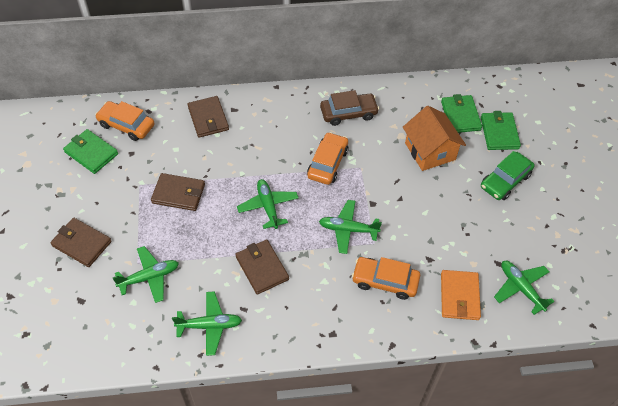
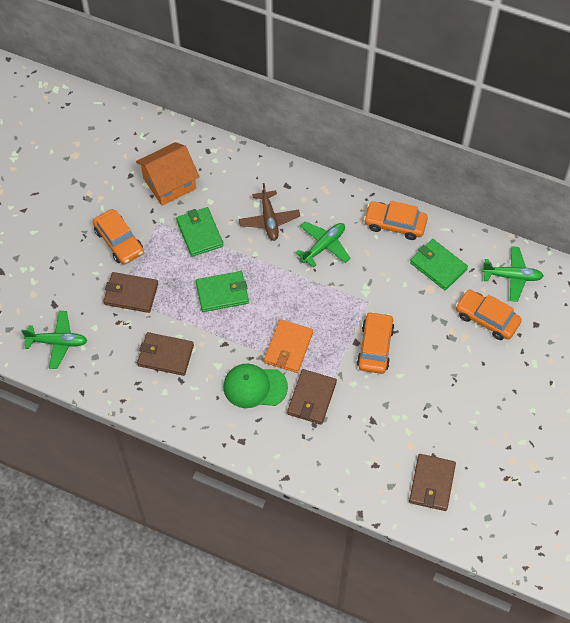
brown car: [320,90,379,126] = 1 -> none = 0
brown plane: none = 0 -> [239,183,300,241] = 1
green cap: none = 0 -> [223,364,288,408] = 1
green car: [481,151,535,200] = 1 -> none = 0
green plane: [113,246,179,303] [172,291,242,356] [237,179,298,229] [319,200,382,254] [494,261,555,315] = 5 -> [21,311,87,369] [295,221,351,268] [482,246,544,302] = 3
orange car: [95,101,154,141] [307,132,349,185] [352,257,420,300] = 3 -> [93,209,144,265] [357,311,395,374] [364,201,428,240] [456,289,522,340] = 4

